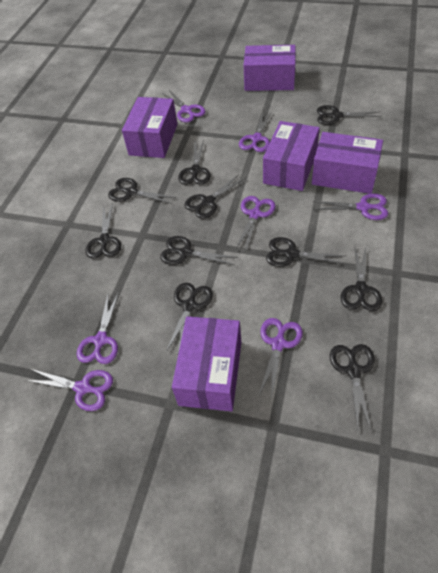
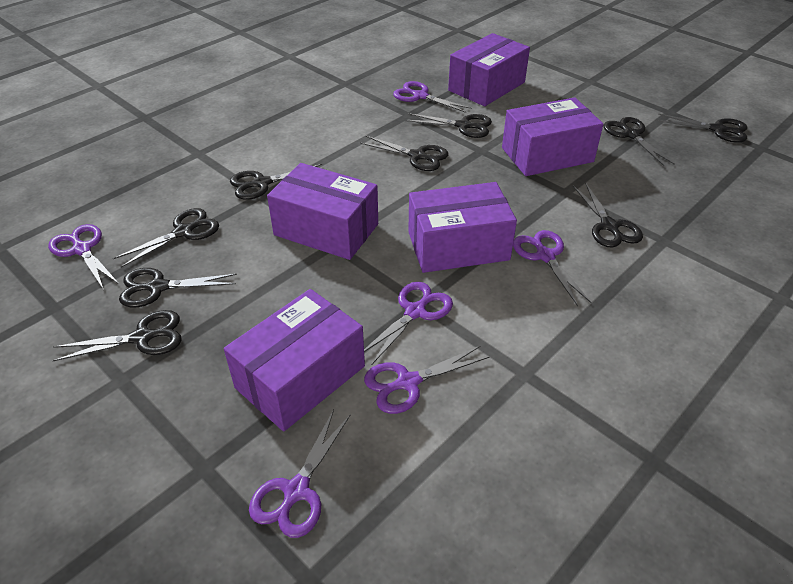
black scissors: [86,203,121,259] [108,178,176,204] [160,236,238,265] [166,283,213,356] [178,140,211,185] [184,174,245,219] [266,237,346,267] [317,105,382,125] [330,344,375,433] [341,247,383,311] = 10 -> [52,310,182,361] [113,208,219,268] [119,268,237,307] [230,164,322,200] [360,136,448,171] [405,113,492,138] [573,182,643,248] [603,117,675,166] [657,113,747,143] = 9
purple scissors: [25,369,113,411] [77,292,119,364] [162,90,206,122] [235,196,276,250] [239,112,271,152] [258,318,303,399] [312,193,388,220] = 7 -> [48,224,120,290] [249,410,351,538] [364,282,453,365] [364,346,490,414] [393,81,472,113] [513,230,592,306] = 6

